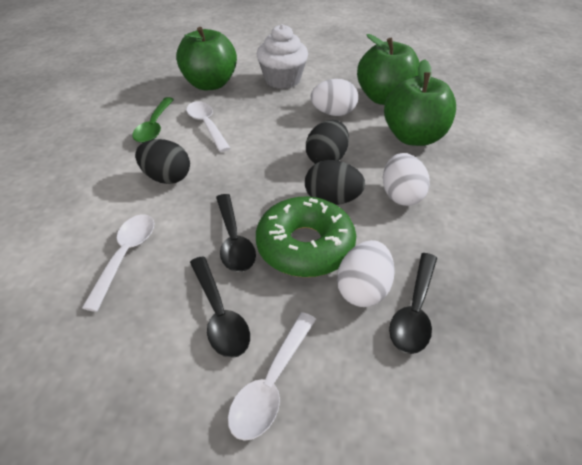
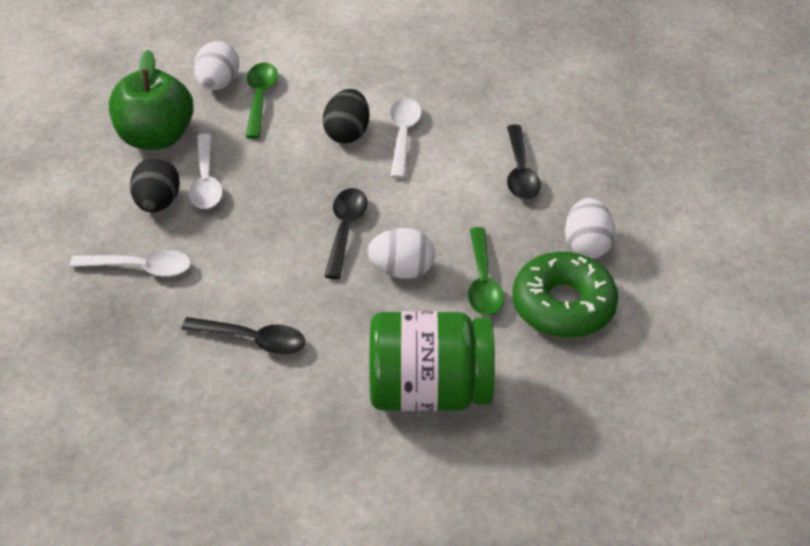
black egg: [135,139,190,184] [305,160,365,205] [306,120,349,164] = 3 -> [130,157,180,213] [323,89,370,143] = 2
green apple: [176,27,237,90] [357,34,420,105] [384,59,456,146] = 3 -> [109,50,194,150] = 1
green jar: none = 0 -> [370,311,495,411] = 1
green spoon: [132,97,174,143] = 1 -> [246,63,278,139] [468,227,504,316] = 2
white cupcake: [257,24,308,89] = 1 -> none = 0

